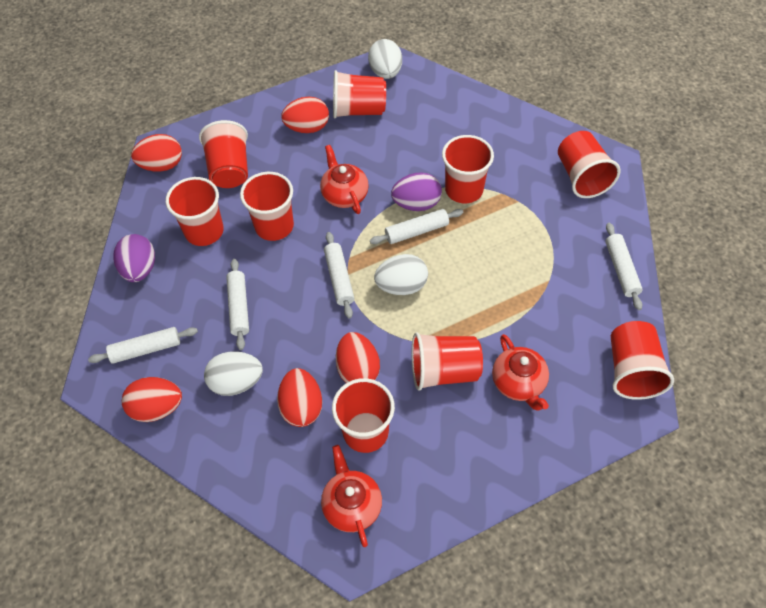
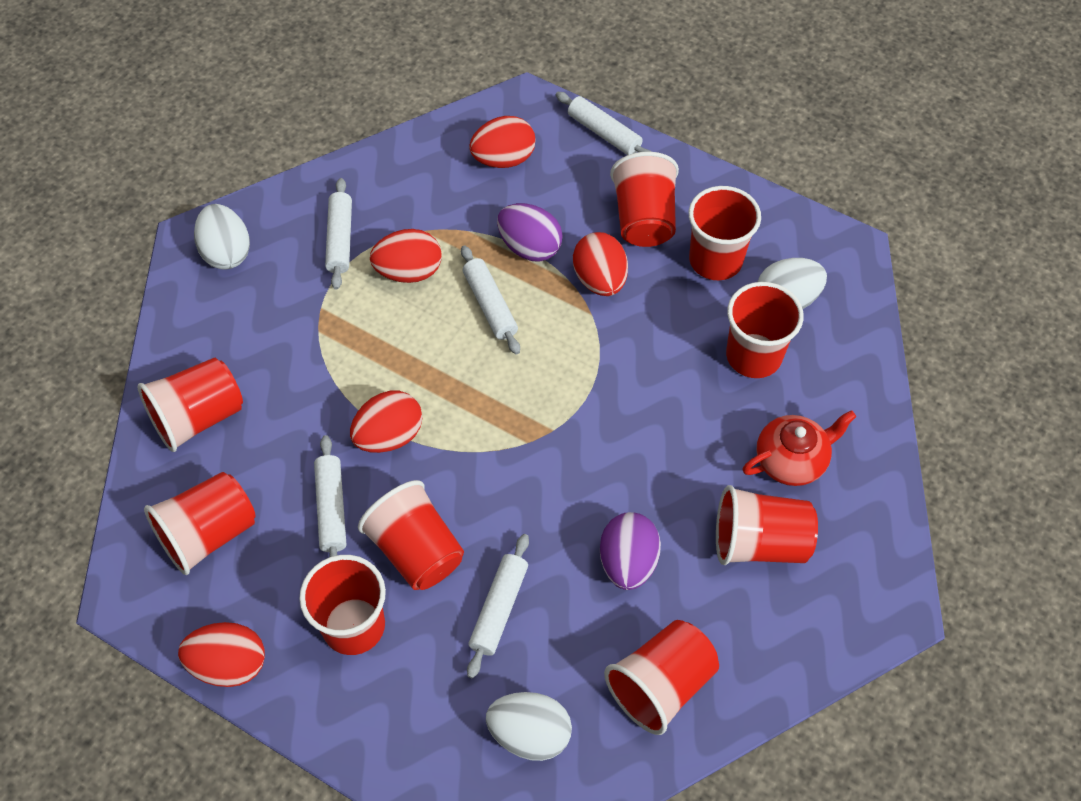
red teapot: [320,145,369,214] [321,445,382,547] [492,334,549,410] = 3 -> [742,410,856,486] = 1

